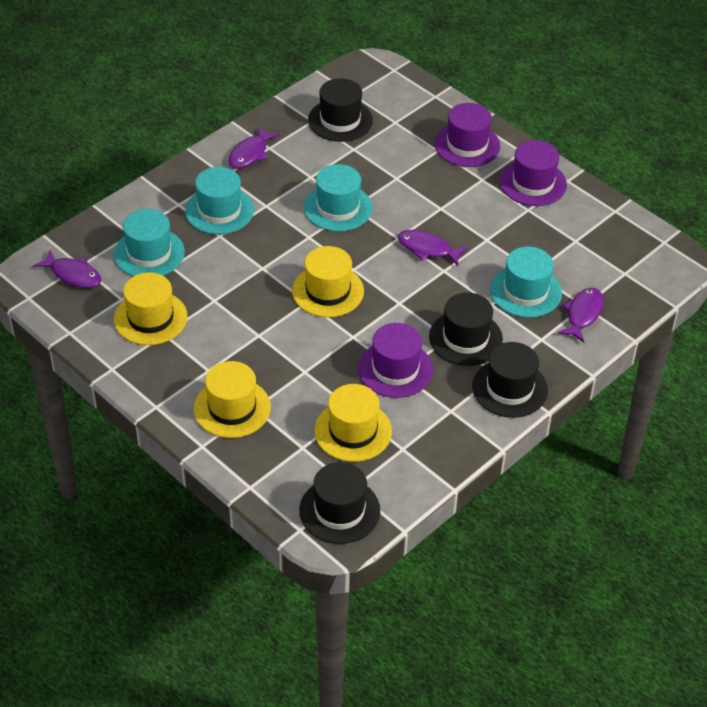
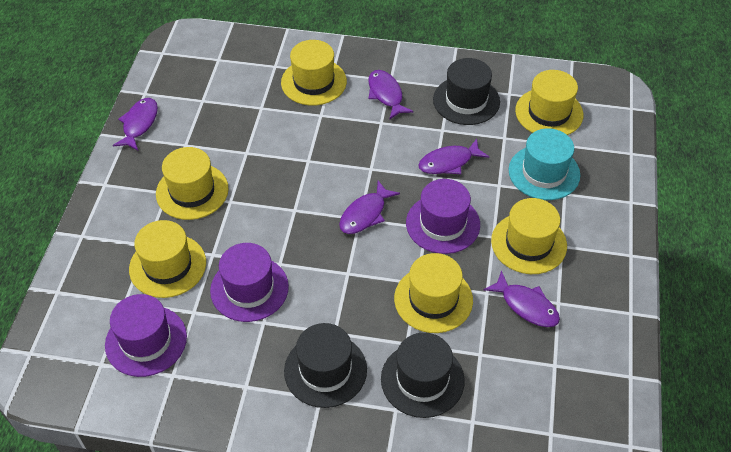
black hat: [299,462,380,544] [308,78,373,142] [429,292,503,366] [472,342,548,418] = 4 -> [284,323,367,408] [381,332,465,418] [433,58,500,125] = 3
purple fish: [33,250,101,288] [228,126,280,169] [397,230,468,266] [557,288,604,342] = 4 -> [113,98,158,151] [339,181,400,234] [368,70,413,119] [418,139,489,174] [483,270,560,327] = 5
turquoise hat: [114,209,185,276] [185,167,254,234] [304,164,372,231] [490,247,562,318] = 4 -> [509,128,580,200] = 1
yellow hat: [114,272,188,345] [194,361,271,438] [292,246,364,317] [314,384,392,462] = 4 -> [129,220,206,298] [156,147,229,220] [281,40,347,106] [394,253,473,333] [491,198,567,274] [515,70,584,135] = 6

